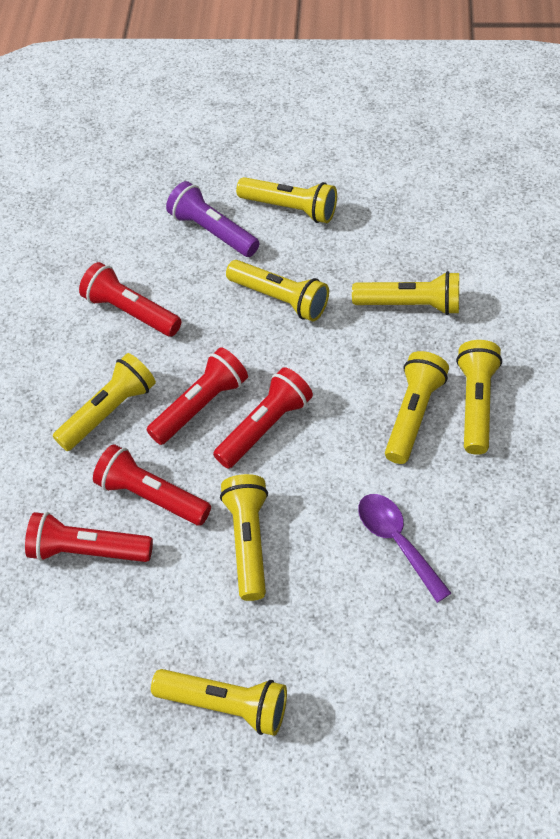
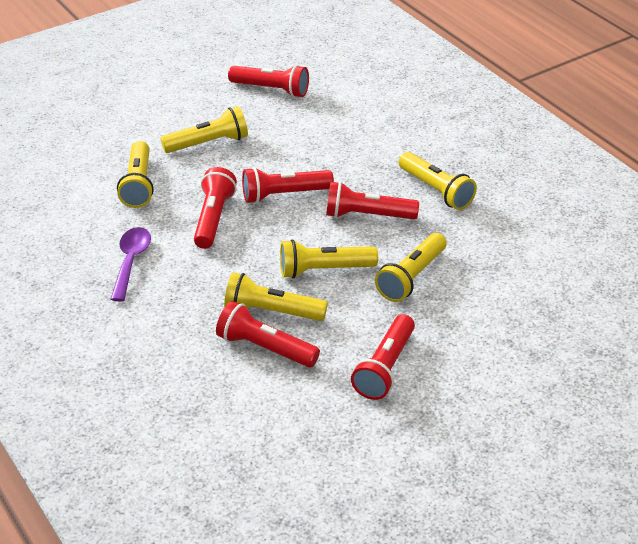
purple flashlight: [166,181,259,257] = 1 -> none = 0
red flashlight: [25,512,153,562] [79,262,181,337] [93,444,211,526] [147,347,248,445] [213,367,313,469] = 5 -> [194,167,237,249] [216,301,320,367] [228,65,309,97] [242,167,334,204] [326,181,419,219] [351,314,415,400] = 6
yellow flashlight: [53,353,156,451] [151,669,287,736] [220,474,268,601] [226,260,329,321] [236,177,337,223] [352,271,459,315] [385,351,449,464] [456,340,502,455] = 8 -> [117,141,154,208] [160,106,248,153] [224,272,328,321] [280,239,378,278] [375,233,447,302] [399,152,477,210] = 6

